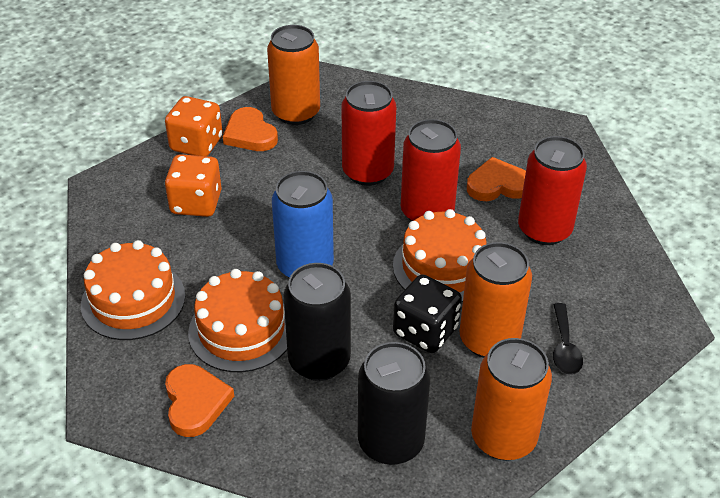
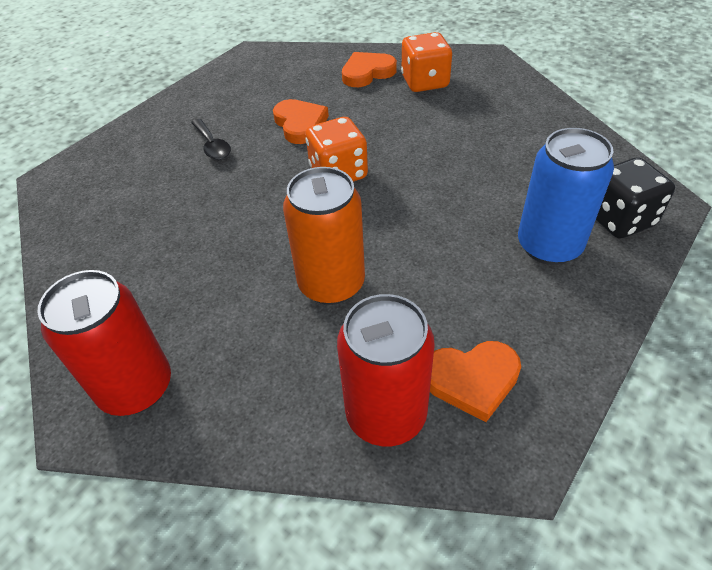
black can: [284,263,351,381] [358,342,430,465] = 2 -> none = 0
orange cake: [81,240,185,340] [188,269,287,372] [393,209,487,303] = 3 -> none = 0
orange can: [267,25,320,125] [459,242,532,358] [471,338,552,460] = 3 -> [283,167,365,305] = 1
red can: [342,81,396,186] [401,119,461,221] [518,136,587,245] = 3 -> [37,270,171,416] [337,294,435,446] = 2

